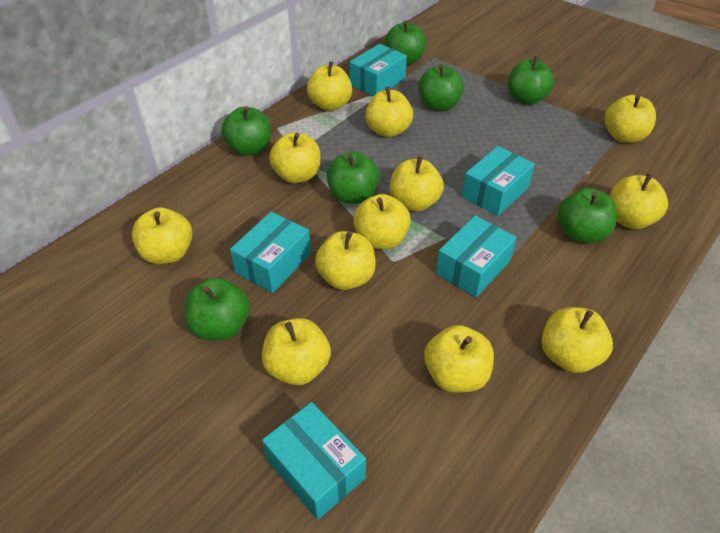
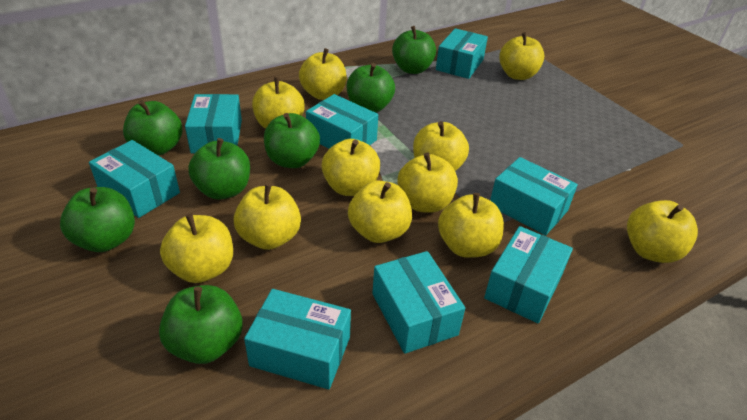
turquoise box: [230,212,311,293] [262,402,366,520] [349,44,407,96] [436,215,516,297] [462,146,535,216] = 5 -> [89,140,180,218] [185,94,242,153] [244,289,351,389] [306,94,378,149] [372,251,465,354] [436,28,488,79] [484,226,573,323] [490,157,578,235] = 8
yellow apple: [131,208,193,264] [262,318,331,385] [269,132,321,183] [307,61,352,111] [315,231,376,290] [353,194,411,250] [365,87,413,138] [389,157,444,212] [424,325,494,393] [541,307,613,373] [605,94,656,143] [610,173,668,229] = 12 -> [160,213,233,283] [234,183,301,250] [252,77,305,129] [299,48,346,100] [321,139,380,196] [348,181,412,243] [397,153,458,213] [413,121,469,171] [438,193,504,258] [499,32,545,80] [627,200,698,263] = 11

